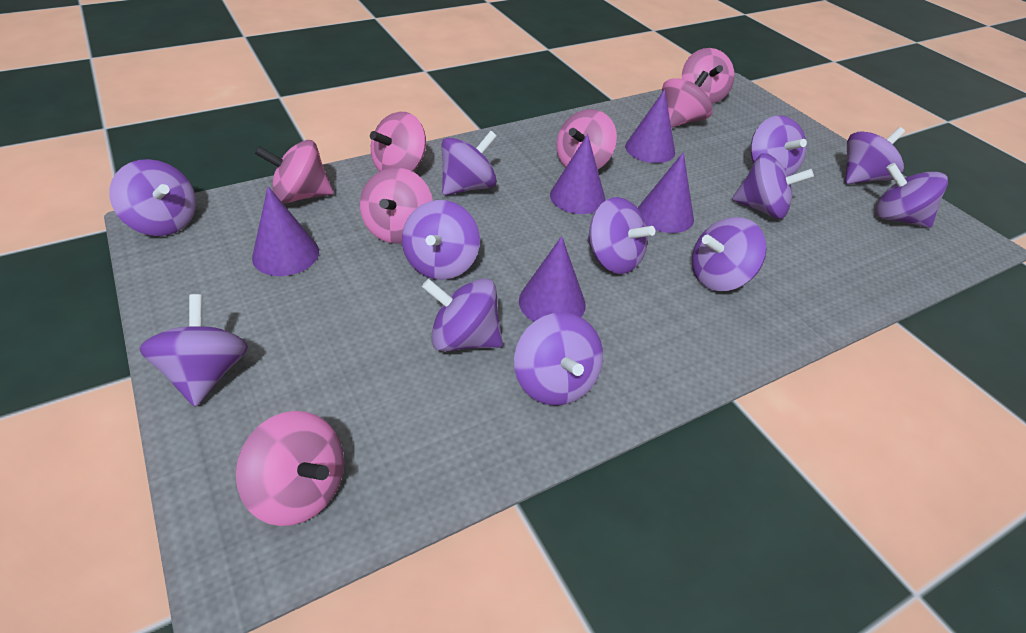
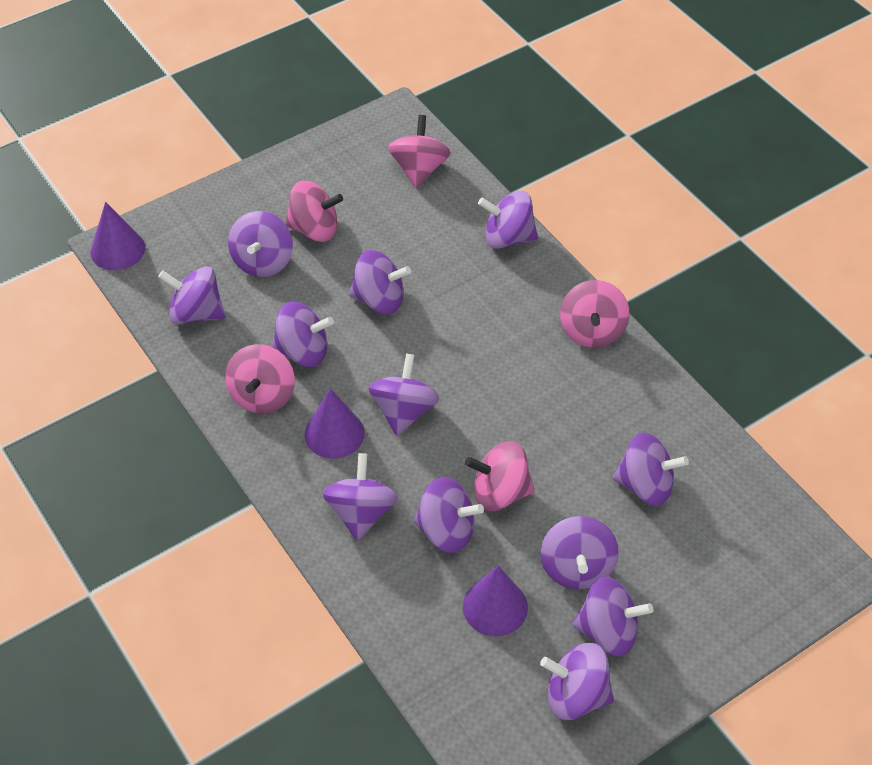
pink spinning top: [236,411,344,526] [255,140,334,204] [360,168,433,244] [370,112,426,172] [556,109,617,169] [662,71,713,128] [682,48,735,104] = 7 -> [225,344,295,414] [285,180,343,242] [388,115,451,188] [465,441,535,511] [560,280,629,348] = 5
purple cone: [252,186,319,276] [519,236,586,322] [550,134,606,214] [625,89,675,163] [638,152,694,233] = 5 -> [91,202,145,270] [305,388,365,459] [463,566,528,637] = 3

